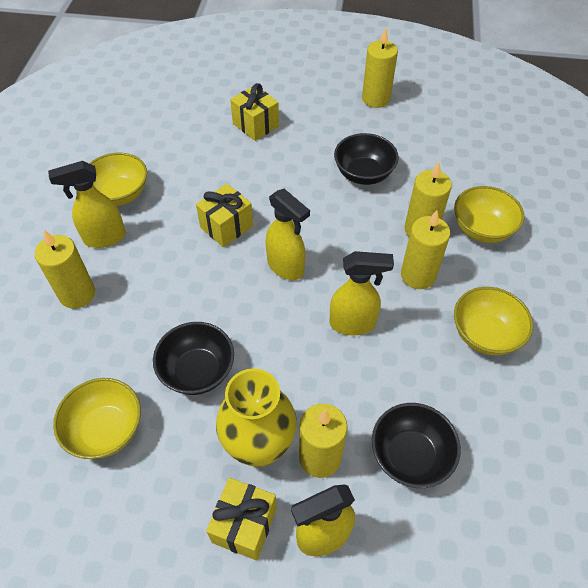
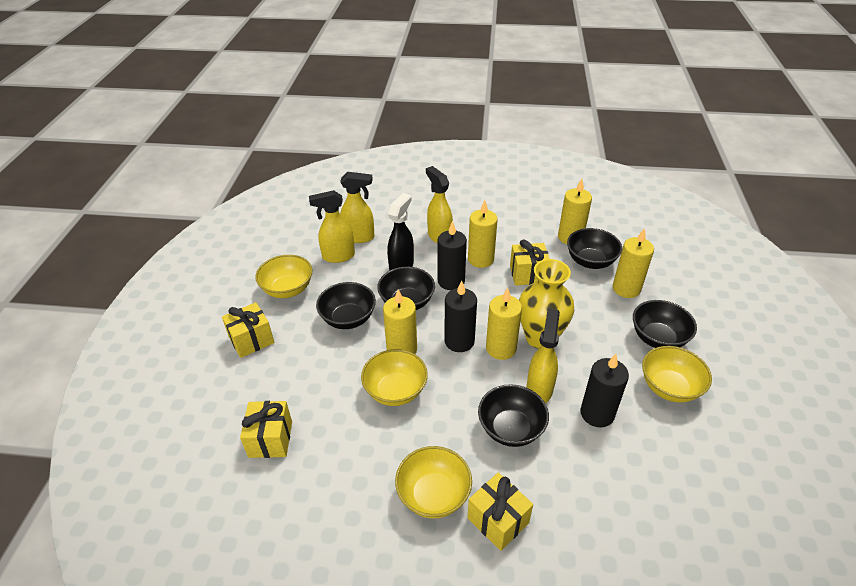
black bowl: [153,322,234,395] [334,133,399,185] [372,403,461,488] = 3 -> [316,282,376,329] [377,267,435,310] [478,384,549,447] [567,228,622,269] [633,300,697,348] = 5
black candle: none = 0 -> [438,221,467,290] [444,281,477,352] [580,354,629,427] = 3
black spray bottle: none = 0 -> [387,193,414,271] = 1
yellow gift: [196,184,253,247] [206,478,277,561] [230,83,279,141] = 3 -> [222,302,274,358] [240,401,292,458] [468,473,533,551] [510,240,550,285] = 4

